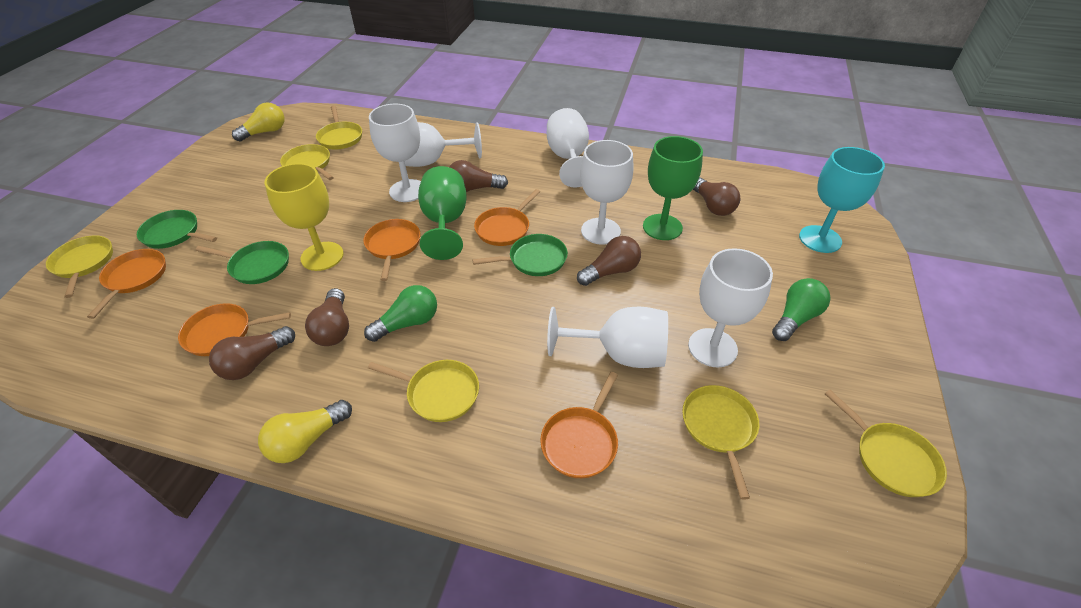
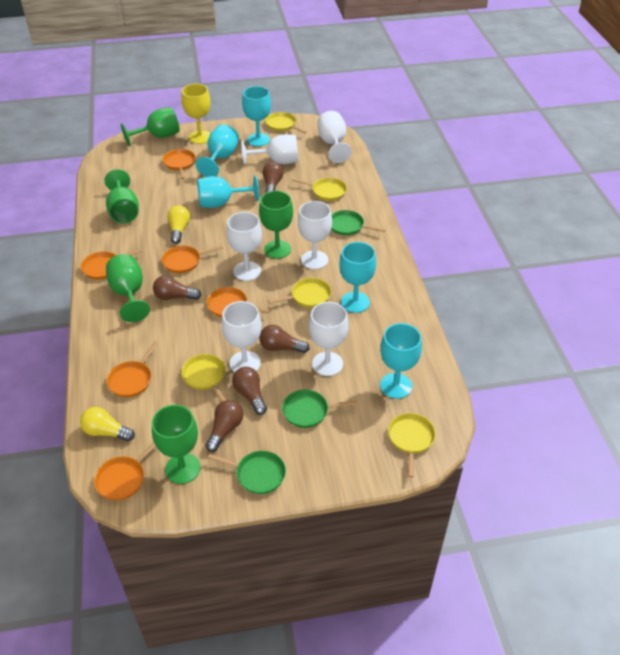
green goblet: [418,166,467,260] [643,136,703,240] = 2 -> [105,169,139,223] [106,254,150,322] [121,107,180,146] [152,405,201,484] [259,191,293,259] = 5
green light bulb: [364,285,437,342] [772,278,830,341] = 2 -> none = 0
orange pan: [87,249,166,319] [178,303,291,356] [363,219,420,281] [474,189,540,246] [540,372,618,478] = 5 -> [81,248,143,279] [94,442,156,500] [107,341,159,397] [162,245,223,273] [163,149,196,179] [207,287,270,317] = 6
turquoise goblet: [799,147,885,253] = 1 -> [196,124,239,177] [197,175,259,208] [242,86,271,147] [339,242,376,313] [380,323,422,399] = 5
yellow pan: [46,235,113,298] [280,144,334,180] [316,105,362,150] [368,360,479,422] [682,385,759,500] [825,390,947,497] = 6 -> [181,354,227,402] [265,112,307,133] [268,278,331,308] [292,178,347,201] [388,413,435,478] = 5

